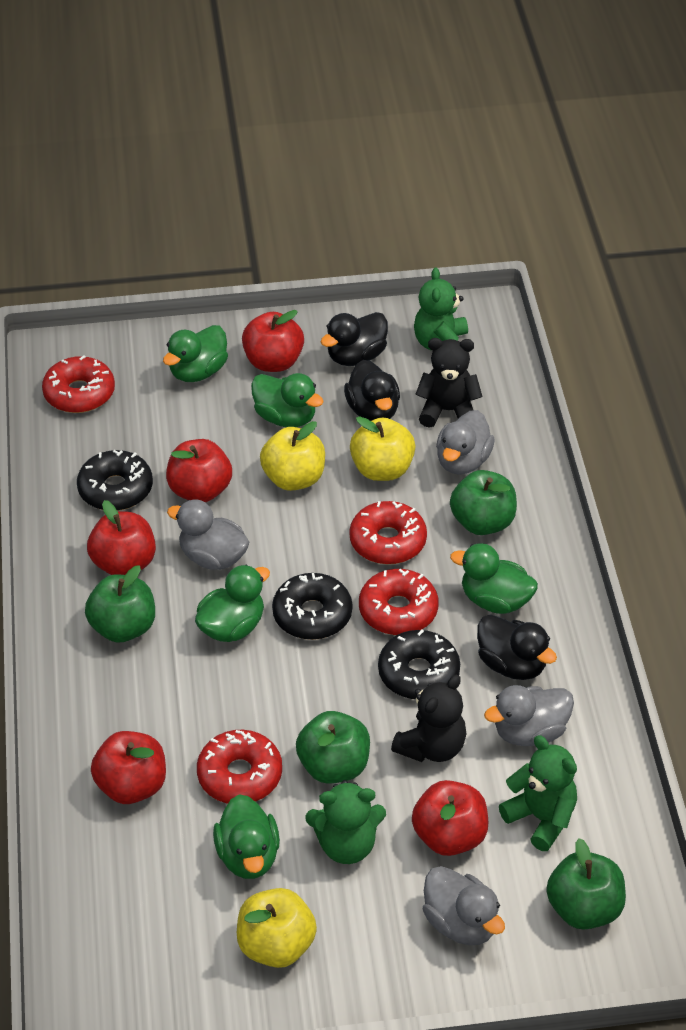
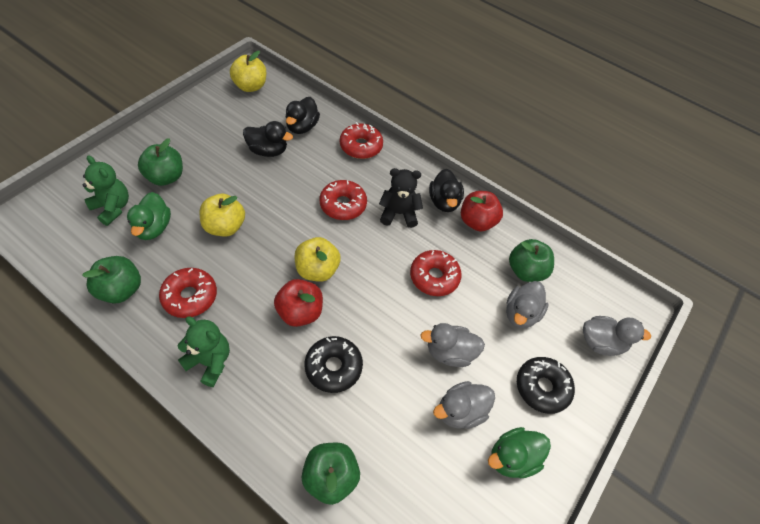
black donut: [77,450,153,511] [272,573,352,640] [378,630,460,699] = 3 -> [305,336,363,393] [517,357,575,414] = 2
black teddy bear: [391,675,466,762] [415,338,483,428] = 2 -> [379,168,423,228] = 1
green duck: [163,325,228,382] [195,565,270,642] [213,794,280,879] [251,373,324,427] [450,543,538,614] = 5 -> [127,192,171,240] [488,427,551,478] = 2
green teddy bear: [305,780,386,864] [414,268,468,350] [499,735,577,851] = 3 -> [83,155,129,226] [177,317,230,387] = 2
red apple: [87,500,156,575] [91,731,166,804] [166,439,232,502] [242,310,304,372] [412,780,488,856] = 5 -> [274,279,323,327] [461,191,503,232] = 2

